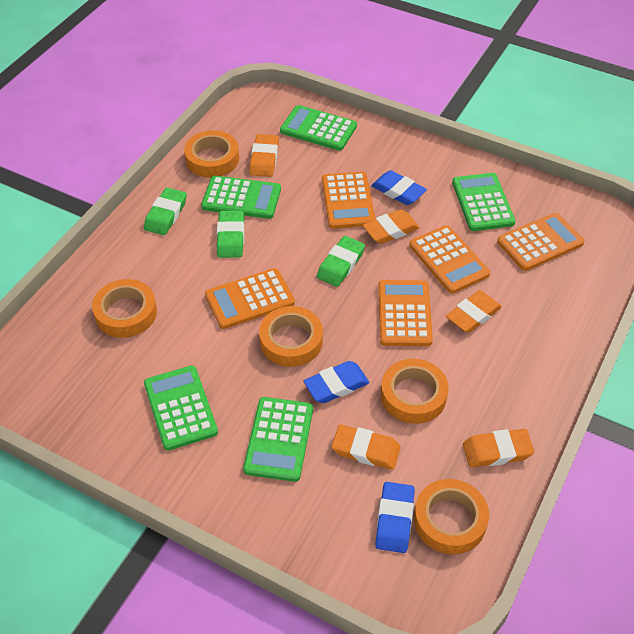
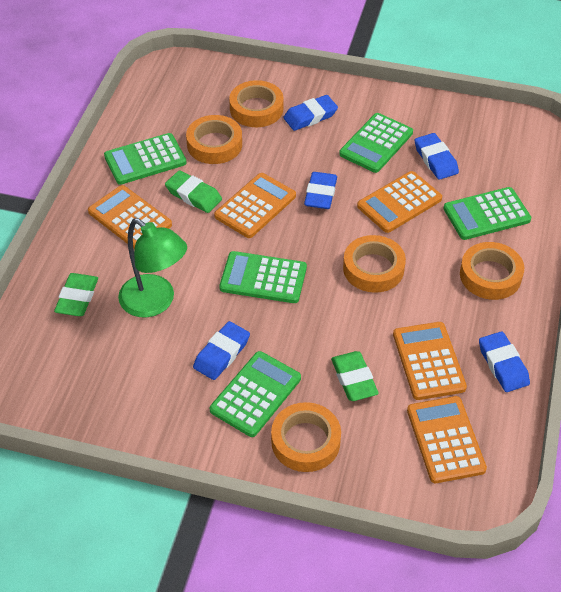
blue eraser: [304,361,369,403] [371,170,427,205] [375,482,415,553] = 3 -> [193,321,250,380] [283,95,338,131] [304,172,337,209] [415,133,459,180] [479,331,530,392] = 5
green lamp: none = 0 -> [118,218,187,318] = 1
orange eraser: [249,134,279,177] [332,424,401,470] [363,209,420,244] [446,290,502,333] [463,429,534,467] = 5 -> none = 0

